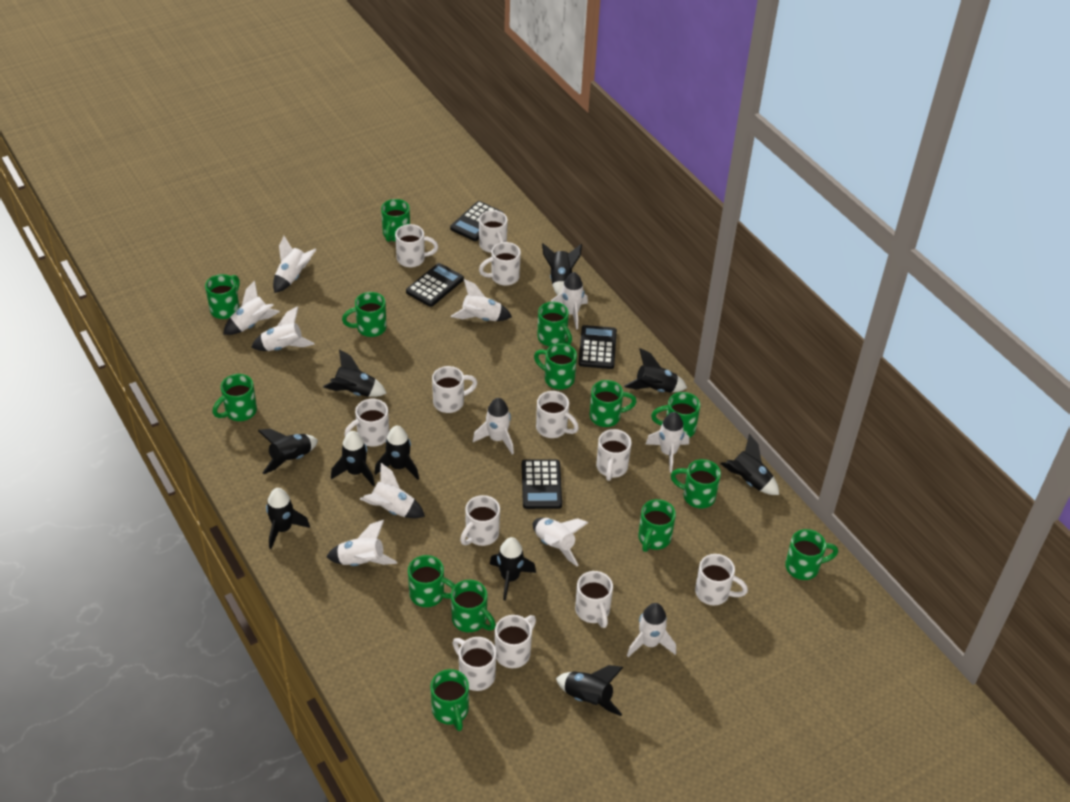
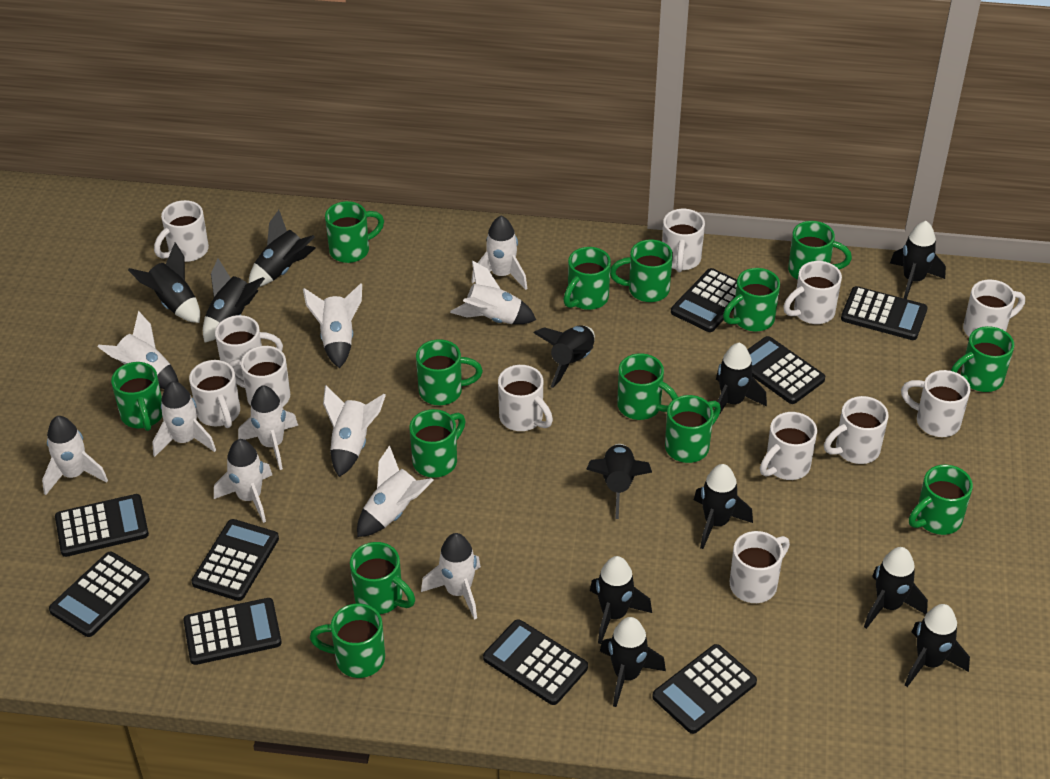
black calculator: [406,263,464,307] [450,201,504,241] [522,460,562,509] [578,325,617,369] = 4 -> [49,552,150,637] [55,494,149,557] [183,598,282,665] [191,519,279,601] [483,619,588,705] [652,644,757,734] [671,268,737,332] [747,336,825,404] [841,286,928,340] = 9
black rocket: [258,429,318,474] [266,488,310,549] [323,349,387,397] [331,431,375,486] [374,426,419,480] [490,537,536,601] [542,243,582,295] [556,665,623,716] [624,348,687,393] [721,434,779,495] = 10 -> [128,242,200,323] [203,259,265,343] [249,210,315,287] [534,325,595,388] [586,444,652,519] [590,556,652,644] [600,617,666,707] [694,464,753,549] [716,343,767,415] [864,547,928,629] [890,221,946,299] [905,604,970,687] = 12

